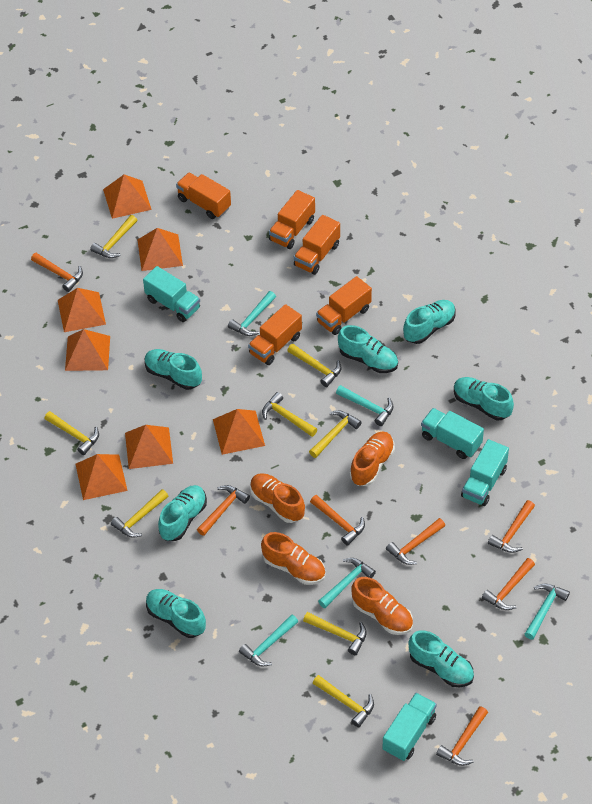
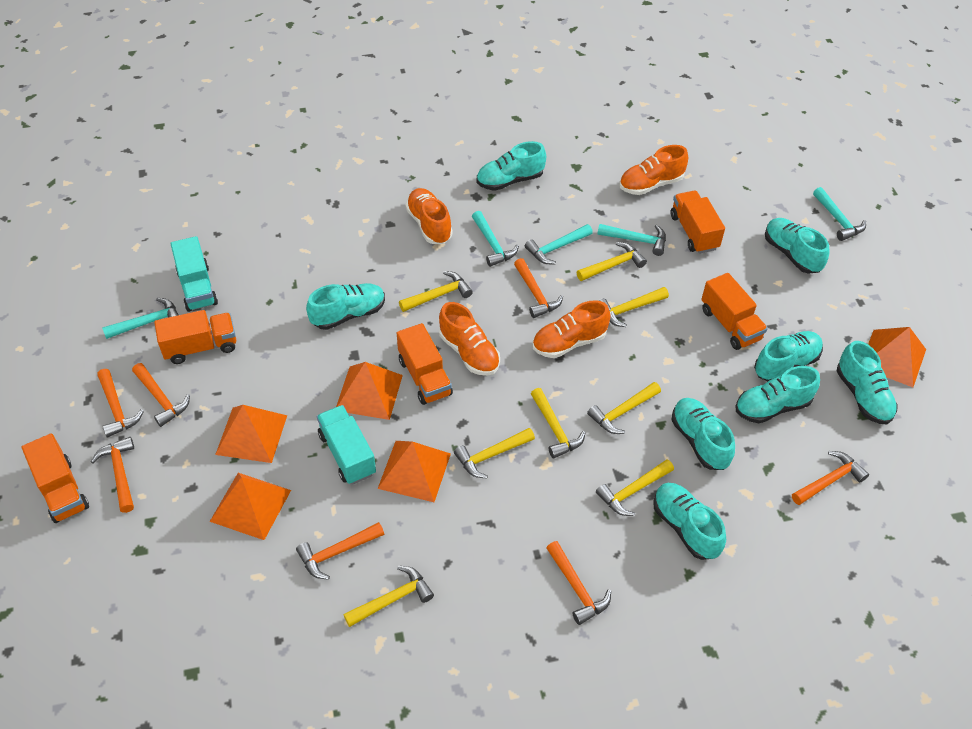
orange pyramid: [58,288,106,332] [65,329,110,371] [75,454,127,500] [103,174,152,219] [125,425,173,469] [137,228,183,271] [213,409,265,455] = 7 -> [210,473,291,540] [215,405,287,463] [336,362,403,420] [378,441,451,502] [868,327,926,387] = 5
turquoise shoe: [145,349,202,390] [146,589,206,638] [158,485,207,541] [338,325,398,373] [403,300,456,344] [408,630,474,687] [454,377,514,420] = 7 -> [306,283,385,330] [477,141,546,191] [654,483,726,560] [671,398,735,470] [735,366,820,423] [754,331,823,381] [765,218,829,273] [837,341,898,424] = 8
turquoise truck: [143,266,200,322] [382,693,437,761] [421,408,484,459] [461,439,509,506] = 4 -> [171,236,218,312] [317,405,376,484] = 2

